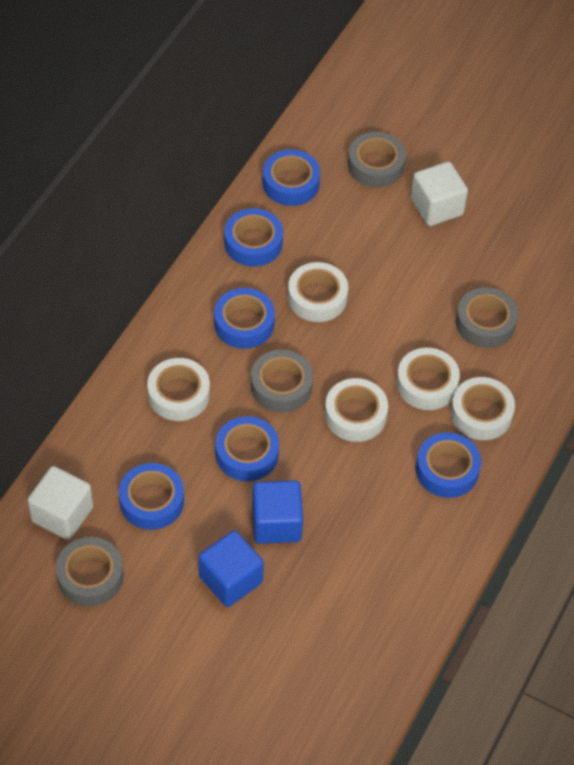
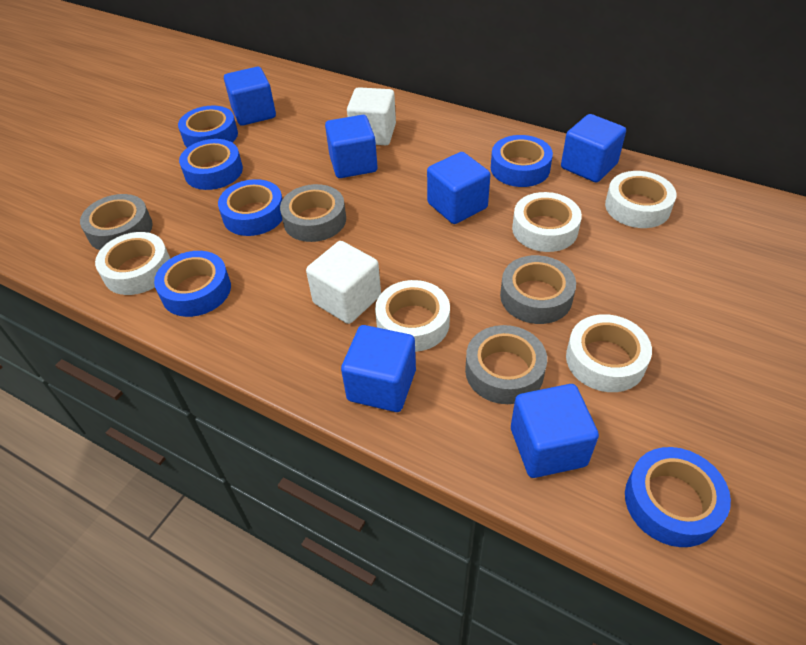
blue cube: [198,530,264,607] [252,481,303,544] = 2 -> [224,67,276,126] [325,115,378,178] [341,325,416,412] [427,152,490,224] [511,384,599,478] [561,114,626,183] = 6

